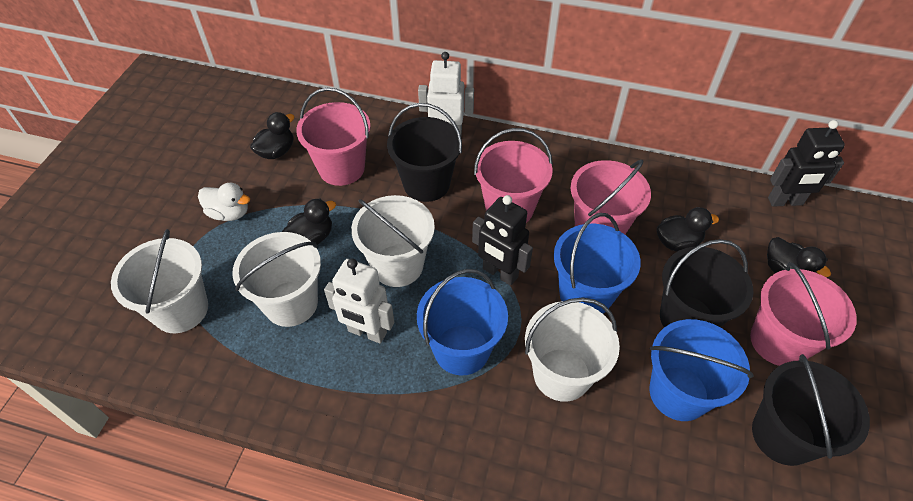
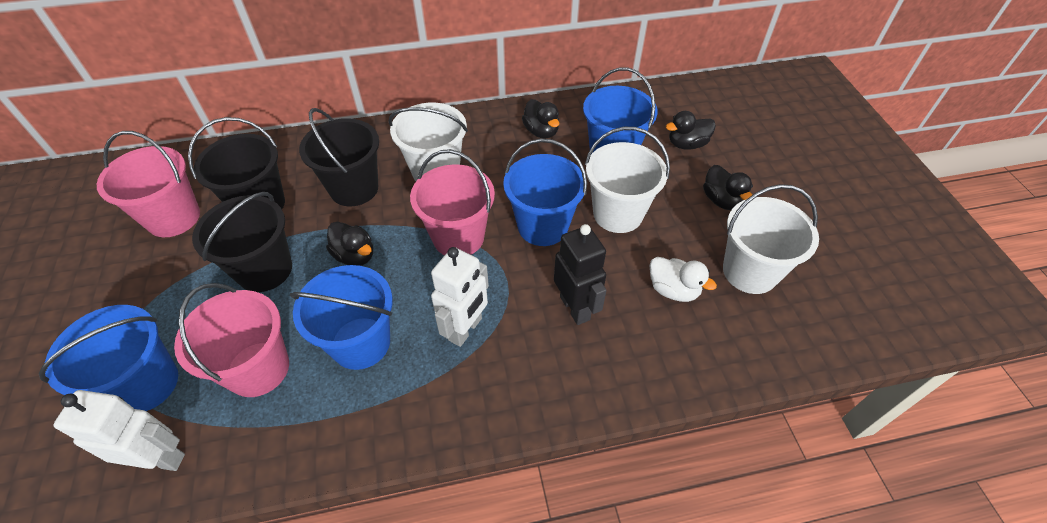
black robot: [472,195,533,286] [768,120,845,207] = 2 -> [554,224,607,325] = 1
blue bucket: [417,269,508,376] [554,213,641,314] [649,319,754,421] = 3 -> [39,305,178,411] [290,265,393,370] [503,138,587,246] [583,68,658,153] = 4
pink bucket: [296,88,371,186] [474,128,553,223] [571,160,651,234] [750,262,857,366] = 4 -> [97,131,200,237] [174,283,289,397] [410,149,495,255] = 3
white bucket: [111,229,208,333] [232,232,321,327] [351,195,435,287] [525,297,620,402] = 4 -> [388,103,468,181] [585,127,670,233] [723,184,819,294] = 3

